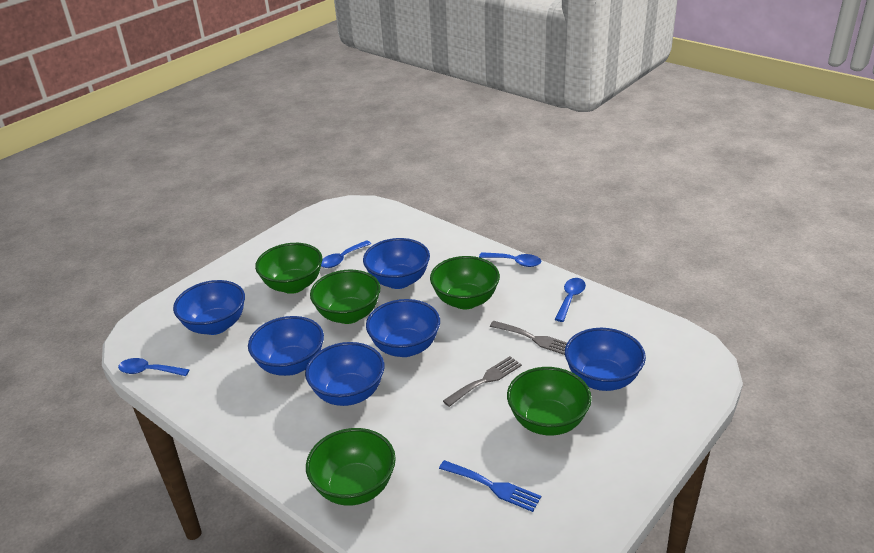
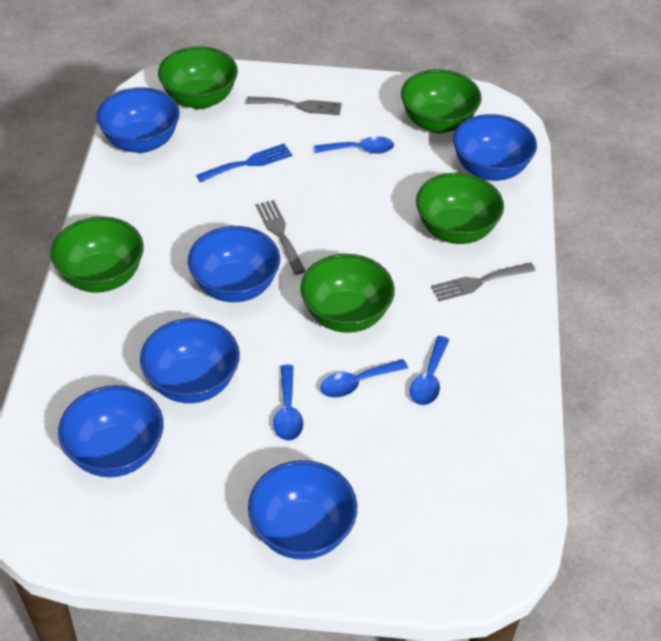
grey fork: [443,356,522,407] [490,321,567,355] = 2 -> [246,97,342,115] [256,200,305,275] [431,263,536,301] = 3

